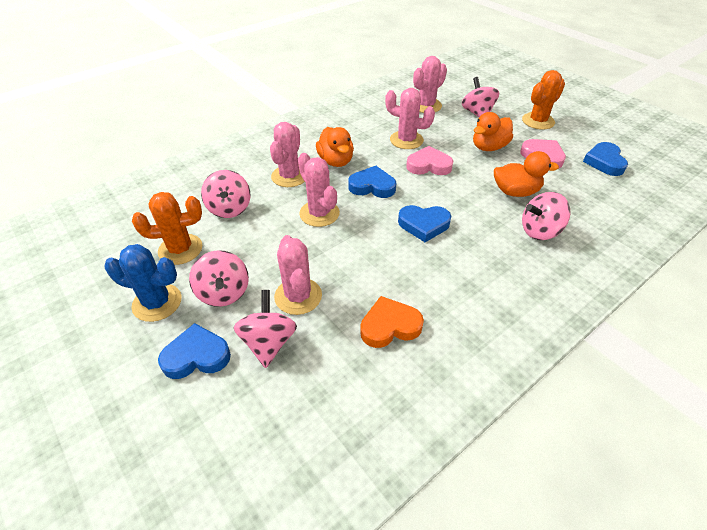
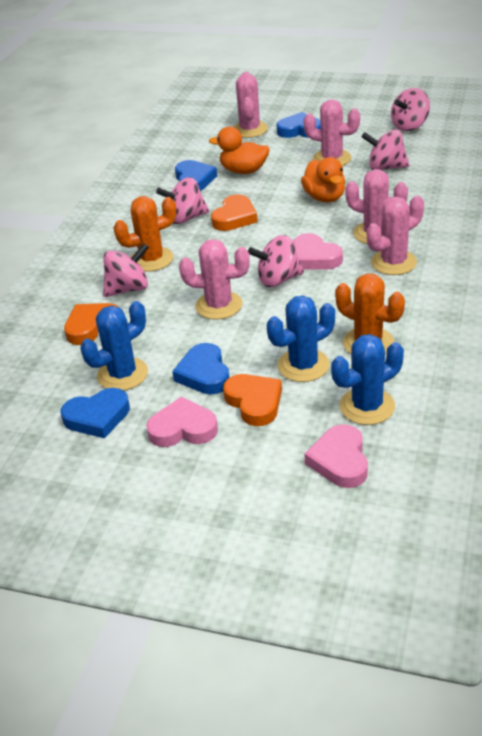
blue cactus: [104,244,182,322] = 1 -> [81,301,148,391] [267,295,335,382] [331,334,404,425] = 3
orange duck: [316,127,354,167] [473,112,513,151] [494,151,559,197] = 3 -> [209,127,270,174] [301,157,345,202] = 2
orange heart: [360,296,424,348] = 1 -> [64,303,118,345] [211,194,258,231] [223,374,282,426] = 3
pink heart: [406,146,453,175] [520,139,566,169] = 2 -> [146,396,218,447] [293,233,343,269] [304,424,368,488] = 3

